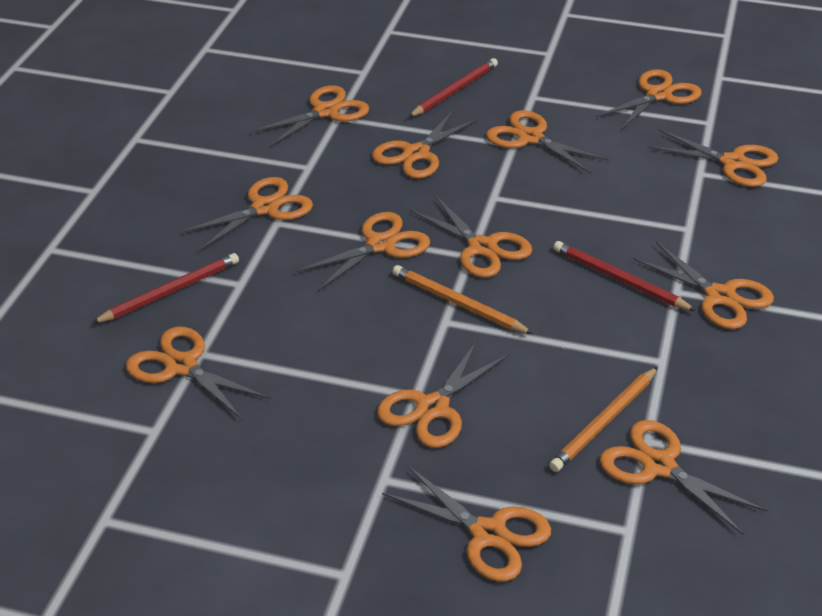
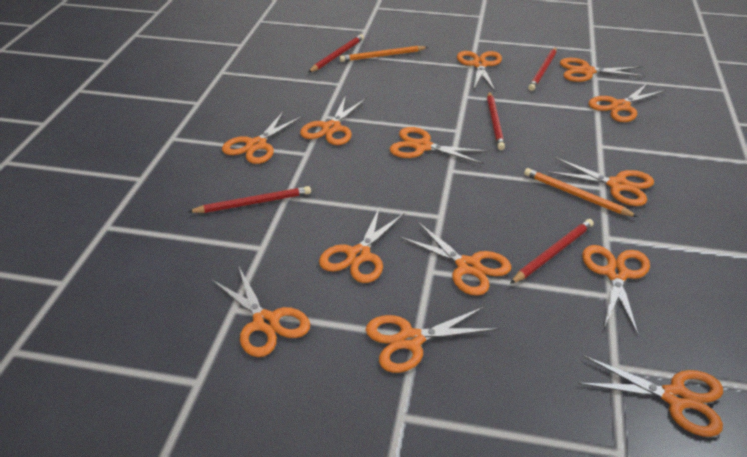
red pencil: [92,253,239,323] [408,58,498,117] [553,241,696,311] = 3 -> [188,186,311,213] [308,34,364,73] [487,92,505,150] [510,219,594,284] [528,47,557,91] = 5

